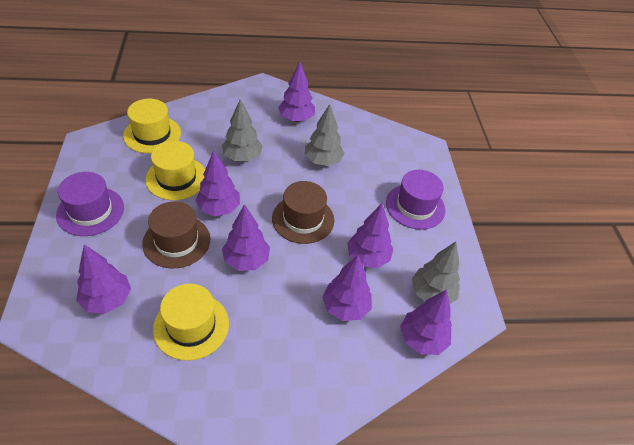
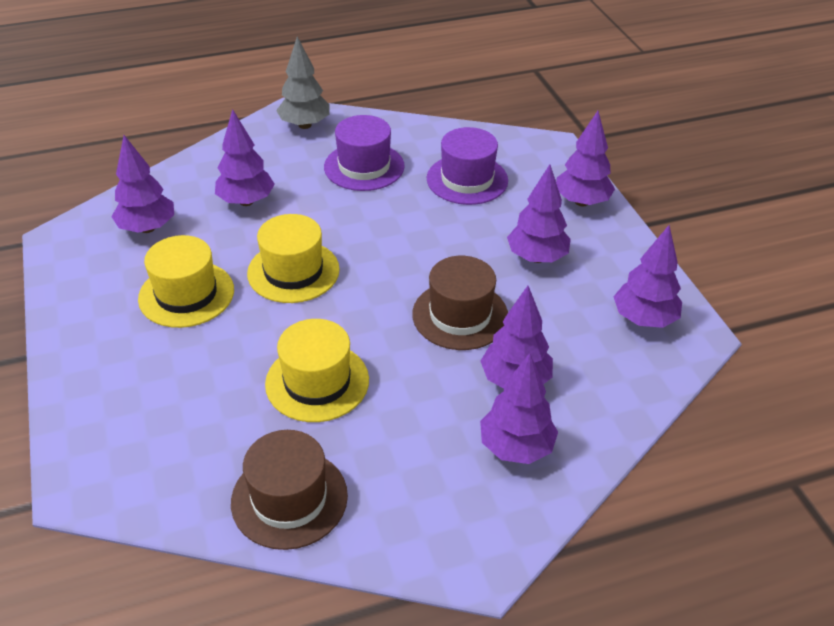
grey tree: [222,99,263,161] [305,104,344,166] [412,242,460,304] = 3 -> [276,37,330,129] = 1

